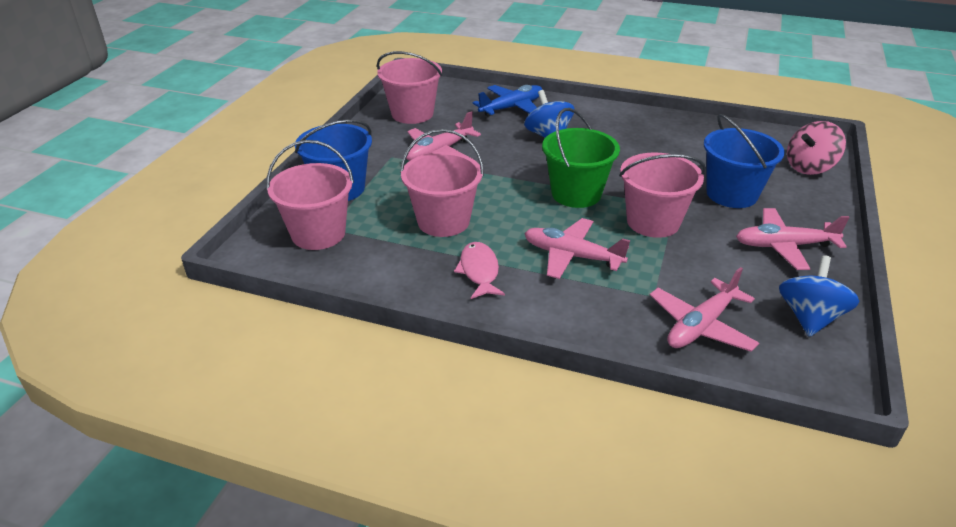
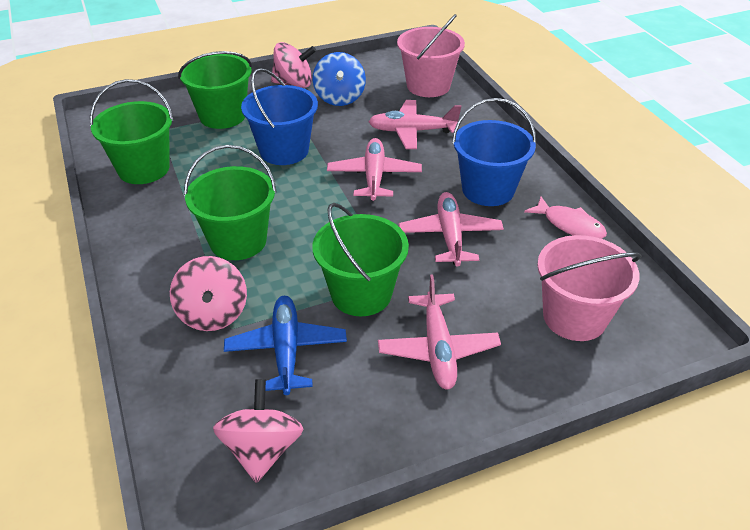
blue spinning top: [524,90,575,138] [779,255,860,337] = 2 -> [313,52,366,106] = 1
green bucket: [542,108,620,208] = 1 -> [90,79,174,184] [178,51,252,129] [184,145,277,260] [312,203,409,316] = 4
pink bucket: [266,140,354,250] [377,51,442,124] [400,129,484,237] [619,152,706,238] = 4 -> [397,14,465,97] [537,235,642,341] = 2
pink spinning top: [787,121,846,175] = 1 -> [170,256,247,331] [213,379,303,483] [271,42,316,88] = 3

